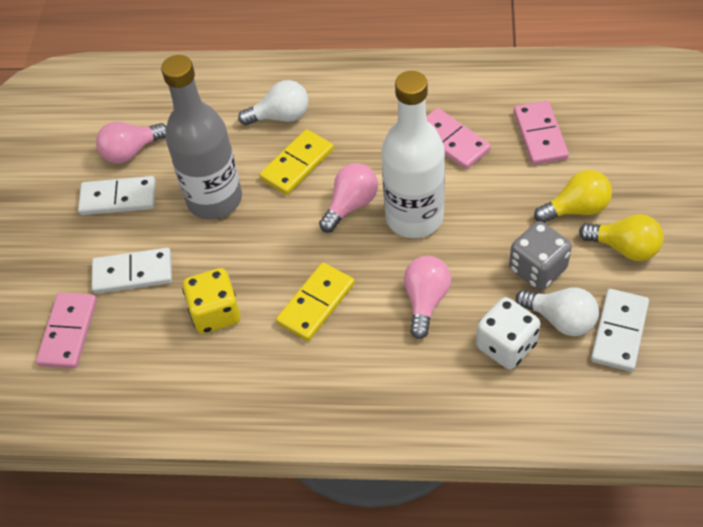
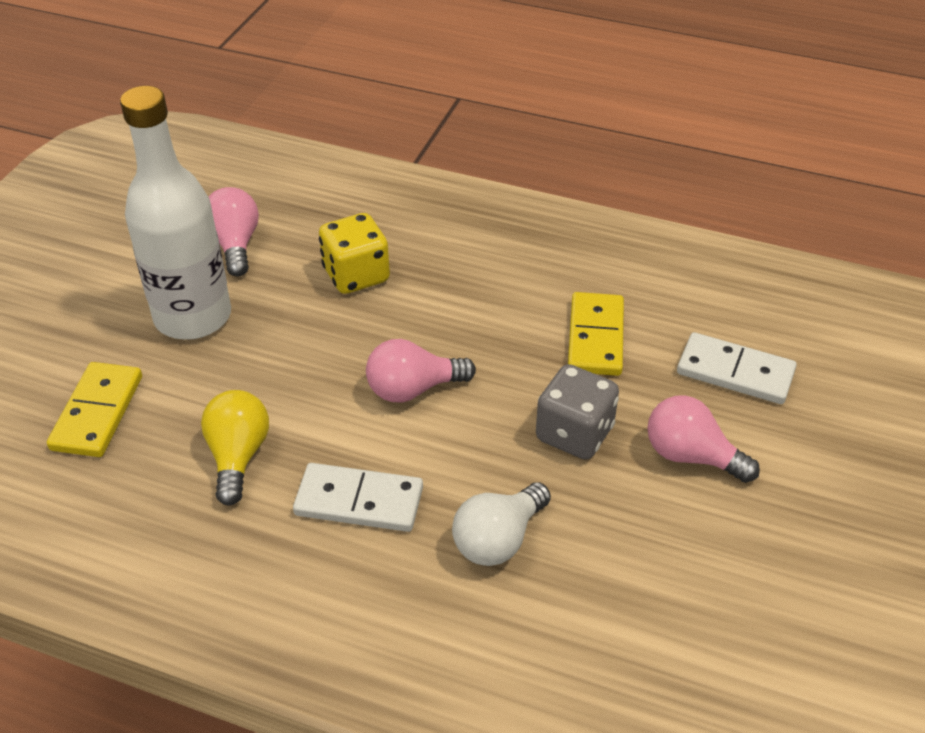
grey bottle: [161,55,242,220] = 1 -> none = 0
pink domino: [36,293,97,369] [426,108,491,169] [514,101,569,165] = 3 -> none = 0
white dice: [476,297,540,369] = 1 -> none = 0
white domino: [78,176,156,215] [91,248,172,294] [591,289,649,372] = 3 -> [293,463,423,532] [677,332,797,404] = 2
white light bulb: [238,80,308,125] [515,287,599,336] = 2 -> [452,482,551,566] = 1
yellow light bulb: [534,170,612,223] [579,214,664,261] = 2 -> [201,390,269,505] = 1

